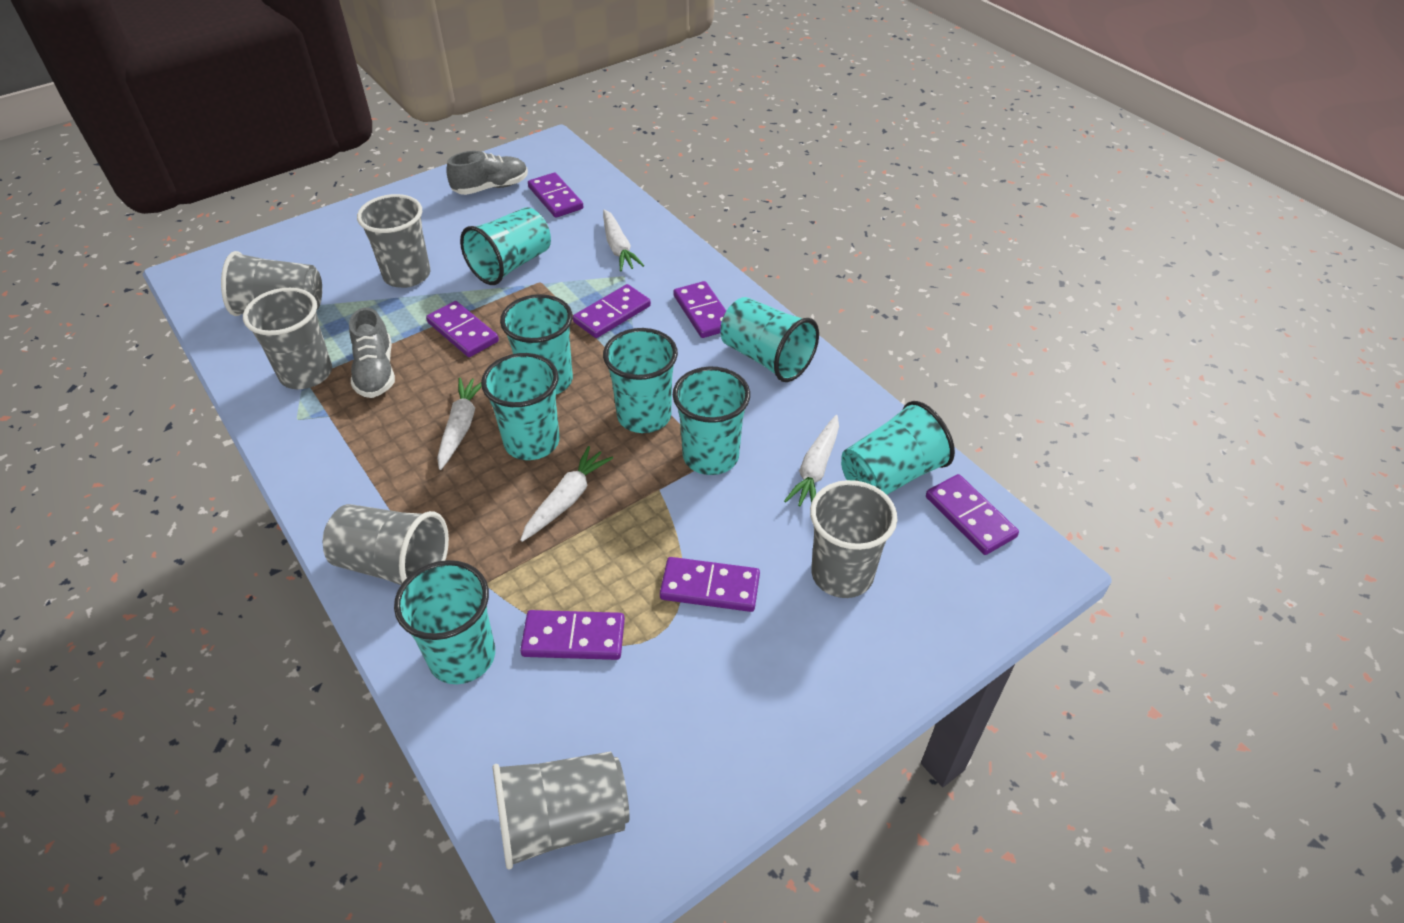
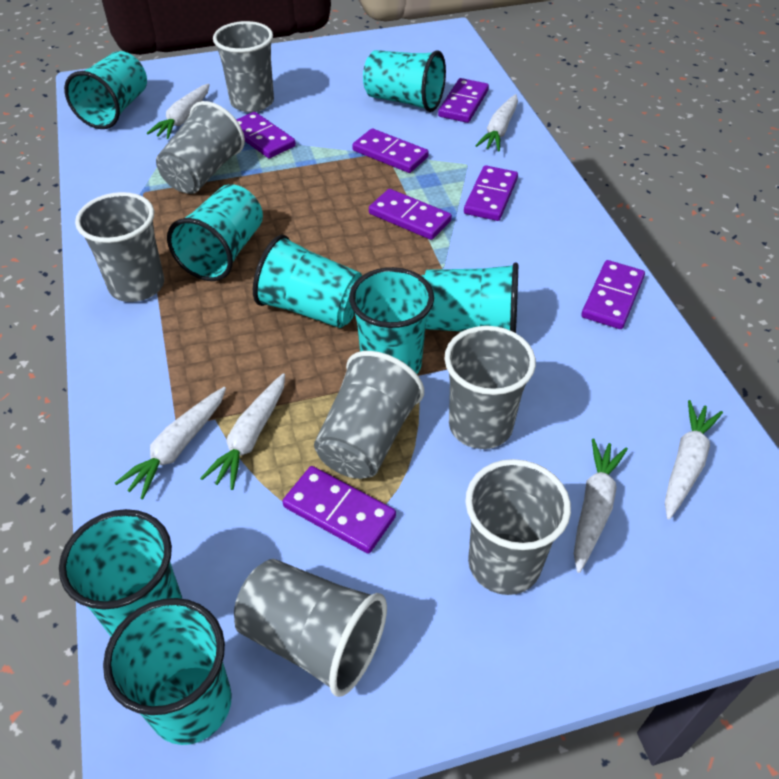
grey cup: [221,251,322,316] [243,288,332,389] [323,504,449,585] [357,194,430,288] [492,751,630,870] [810,480,897,598] = 6 -> [75,192,164,302] [156,101,245,194] [213,21,274,112] [234,559,387,697] [314,351,424,479] [444,326,536,449] [465,459,571,595] = 7
grey shoe: [349,308,395,398] [446,151,528,195] = 2 -> none = 0
white carrot: [437,378,482,470] [520,446,613,542] [603,209,644,271] [784,415,839,506] = 4 -> [115,387,226,499] [147,83,210,139] [200,373,285,490] [475,94,518,152] [574,439,628,573] [665,400,723,519] = 6

